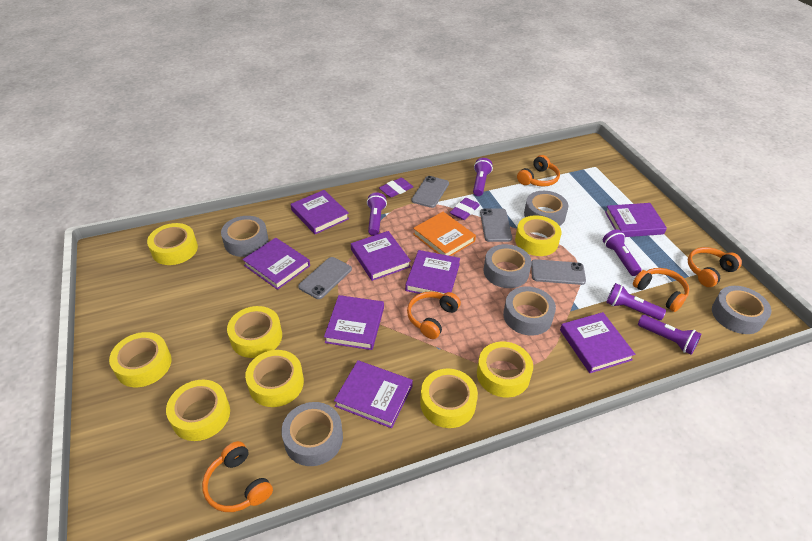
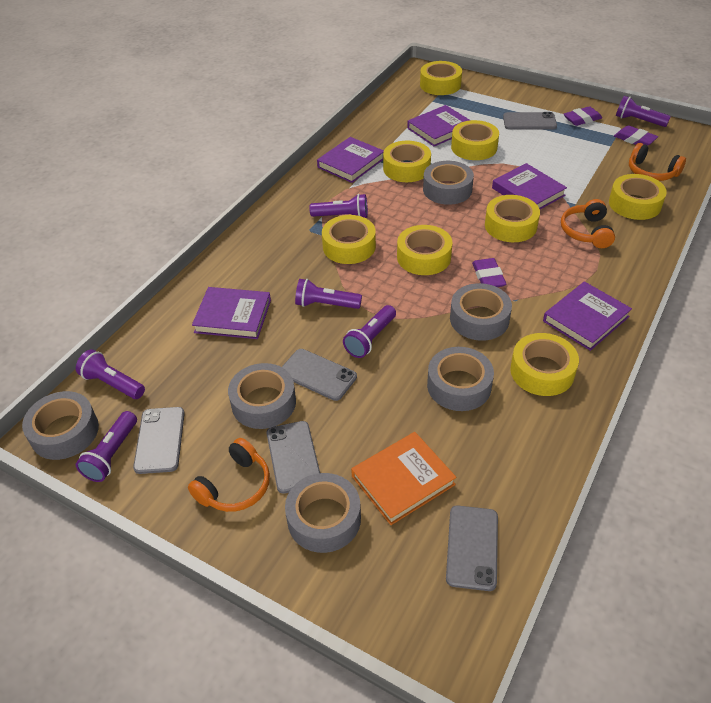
grey phone: [298,257,352,299] [411,176,449,208] [480,208,512,242] [531,259,586,285] = 4 -> [133,407,185,474] [267,421,320,494] [282,349,357,401] [446,505,498,591] [503,112,557,130] = 5
orange headphones: [202,441,273,512] [407,291,461,339] [517,155,560,187] [633,268,689,312] [688,247,742,287] = 5 -> [188,438,270,512] [561,199,615,248] [629,143,686,181] = 3
purple book: [242,238,310,290] [291,190,349,234] [324,295,384,350] [334,360,413,428] [351,231,411,281] [405,250,460,294] [560,312,635,373] [605,203,667,237] = 8 -> [192,287,271,339] [317,137,384,183] [407,105,470,146] [492,163,567,209] [543,281,632,351] = 5
purple eraser: [379,178,413,197] [450,198,480,220] = 2 -> [472,258,506,287] [564,106,602,126] [614,125,658,146] = 3
purple flashlight: [367,192,387,236] [473,158,493,196] [603,229,641,276] [606,283,666,320] [638,315,701,355] = 5 -> [76,349,145,399] [76,411,137,482] [295,279,362,309] [309,194,368,218] [343,305,396,358] [616,96,671,127] = 6

